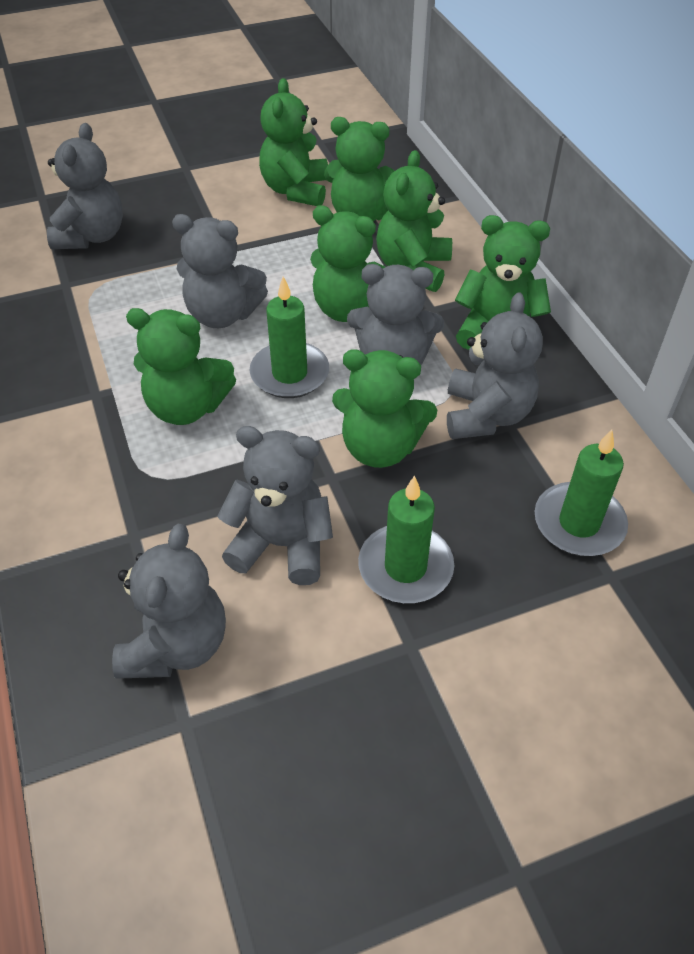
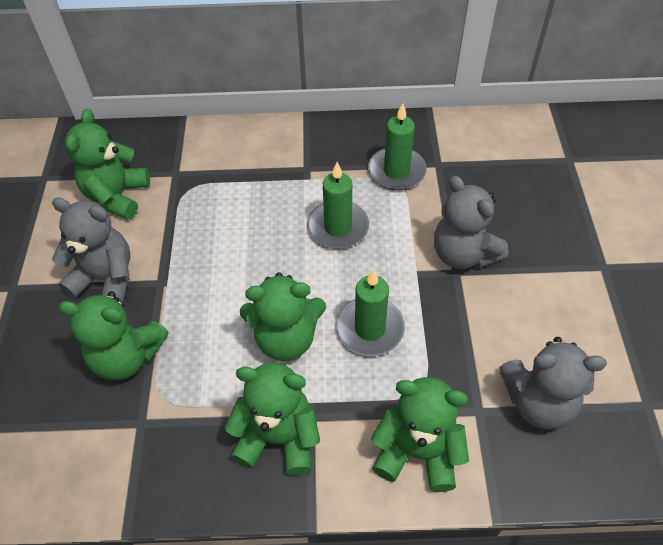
green teddy bear: [126,308,236,425] [259,78,328,206] [310,205,385,322] [324,117,395,221] [332,349,437,468] [376,150,452,292] [455,215,551,350] = 7 -> [58,291,169,380] [65,109,150,220] [225,363,320,476] [240,272,326,361] [371,377,469,492] = 5
grey teddy bear: [47,123,123,249] [112,524,226,679] [172,214,268,328] [217,426,333,585] [347,264,444,365] [447,293,543,439] = 6 -> [52,197,130,305] [434,175,508,269] [499,337,607,429] = 3

